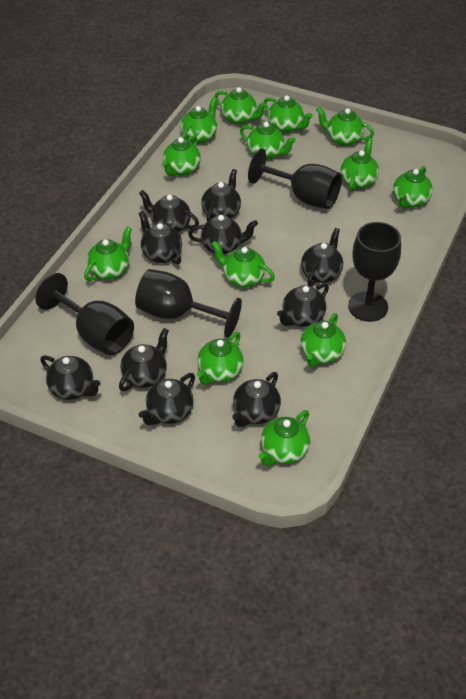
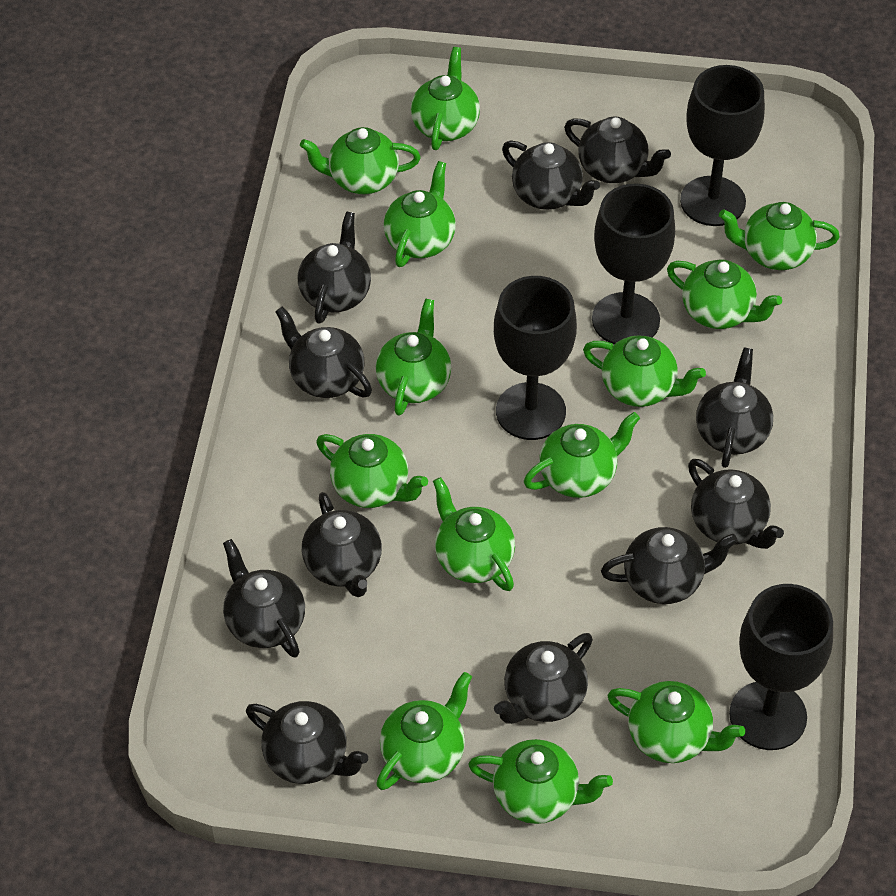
black teapot: [40,355,101,400] [119,328,169,391] [139,190,199,232] [139,211,182,264] [139,373,195,425] [188,215,258,254] [201,169,241,222] [232,372,281,427] [277,283,329,327] [301,228,343,286] = 10 -> [223,539,305,658] [246,701,368,784] [275,307,372,398] [298,211,371,323] [302,492,382,597] [494,633,593,724] [502,141,600,210] [564,116,671,183] [601,527,738,604] [688,459,784,549] [696,347,773,468] = 11

